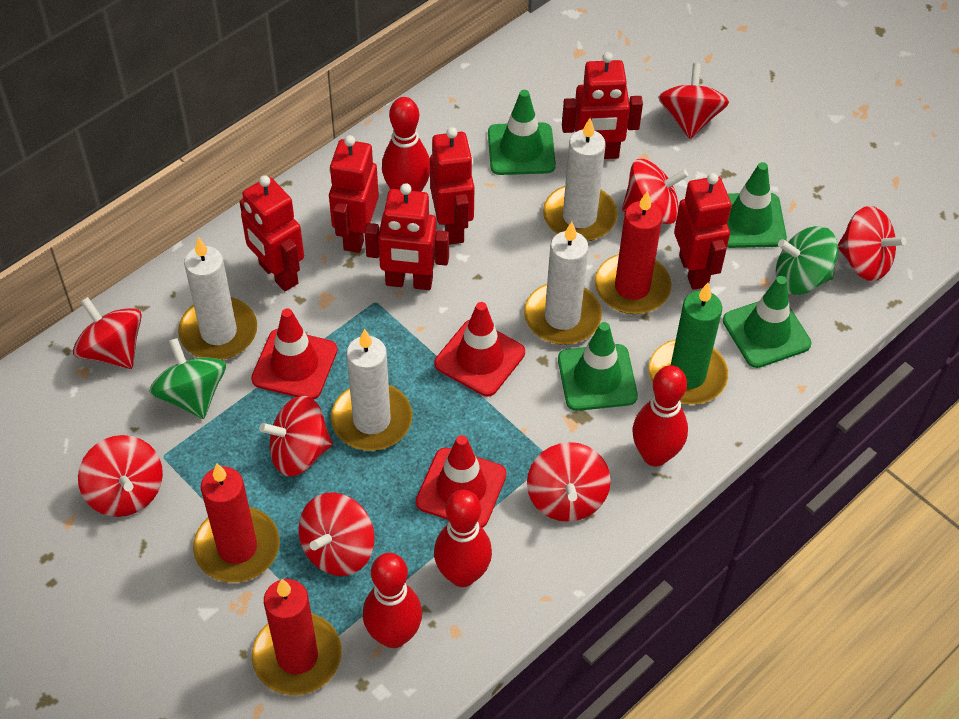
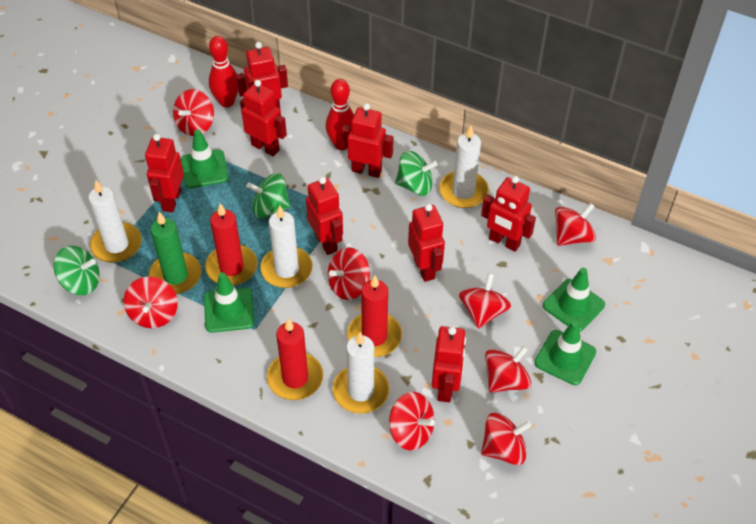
green spinning top: [149,338,226,419] [776,226,838,295] = 2 -> [54,246,100,295] [246,173,291,218] [395,151,438,196] = 3
red bowling pin: [363,553,422,648] [382,97,430,192] [434,490,492,587] [632,366,688,466] = 4 -> [209,36,238,107] [326,79,354,150] = 2
red robot: [239,175,304,291] [329,135,379,253] [365,183,449,290] [430,127,475,245] [562,52,643,159] [674,173,731,290] = 6 -> [145,134,184,212] [236,42,288,109] [240,80,287,156] [306,177,343,255] [341,103,393,178] [408,204,445,282] [432,326,466,402] [481,176,536,252] = 8
red traffic cone: [251,308,338,400] [416,435,507,528] [435,302,525,396] = 3 -> none = 0

